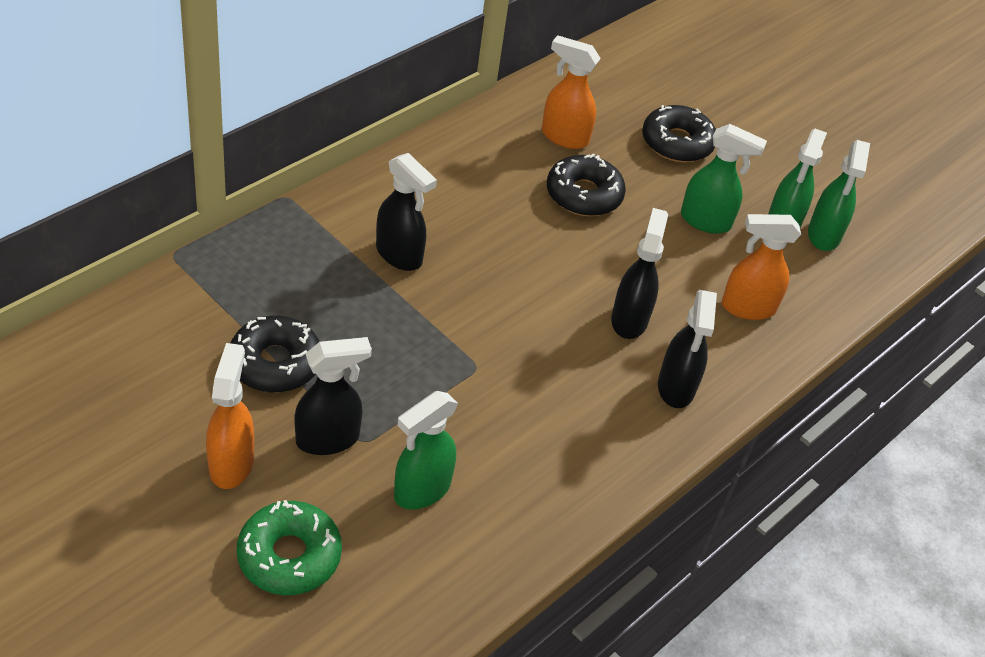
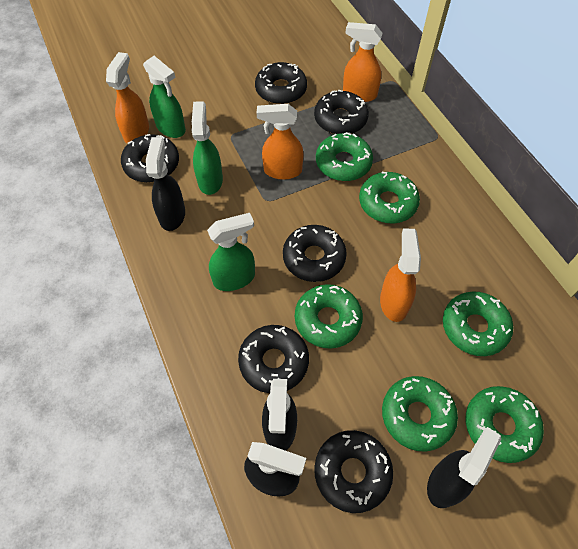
black donut: [231,316,320,393] [547,154,626,216] [642,105,716,162] = 3 -> [121,134,179,182] [238,325,309,393] [255,62,307,104] [283,225,347,282] [314,89,369,134] [314,430,393,513] = 6
green donut: [237,500,342,595] = 1 -> [295,284,363,349] [316,132,373,181] [359,172,420,223] [382,376,458,452] [443,291,513,356] [466,386,544,463] = 6
green spray bottle: [394,391,458,510] [681,124,767,234] [768,128,827,228] [808,140,870,251] = 4 -> [143,56,186,138] [192,101,223,195] [207,213,255,291] = 3
orange spray bottle: [206,343,254,489] [542,35,601,149] [722,214,801,320] = 3 -> [106,52,149,144] [257,104,304,180] [343,22,383,102] [380,229,421,322] = 4

